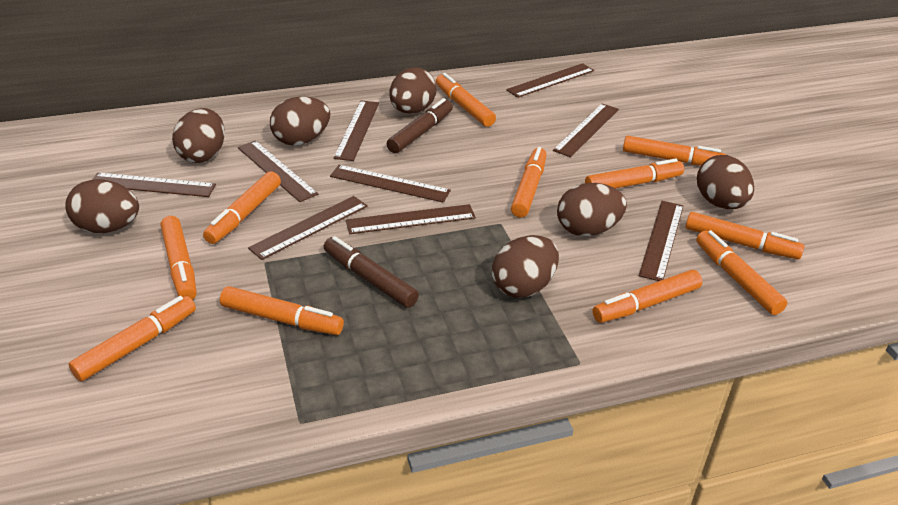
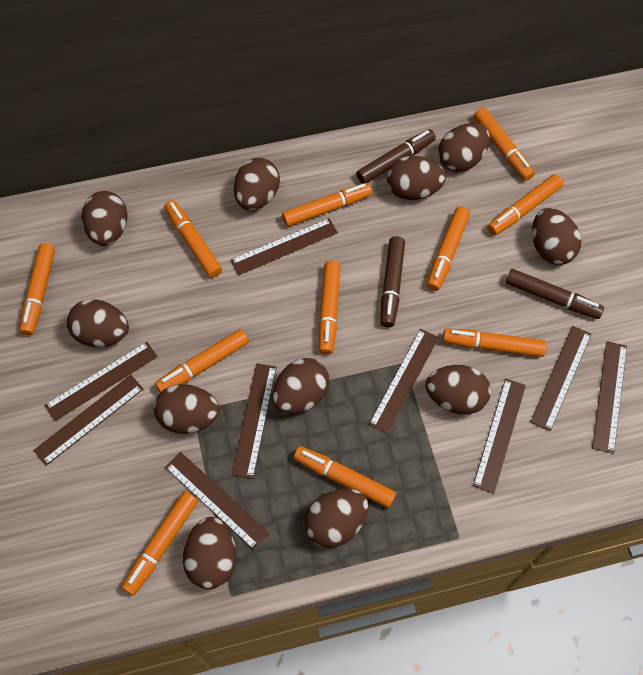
brown egg: [65,179,139,233] [172,108,225,163] [270,97,330,146] [389,67,437,114] [492,235,559,298] [557,183,627,236] [697,155,754,209] = 7 -> [67,299,129,347] [82,191,128,246] [154,384,220,434] [183,517,236,590] [234,158,280,210] [272,358,330,414] [304,488,369,548] [387,156,446,200] [426,365,491,415] [438,123,490,172] [532,208,581,265] = 11
brown marker: [324,236,419,308] [387,98,453,153] = 2 -> [356,129,436,184] [380,236,405,328] [506,269,604,319] = 3

